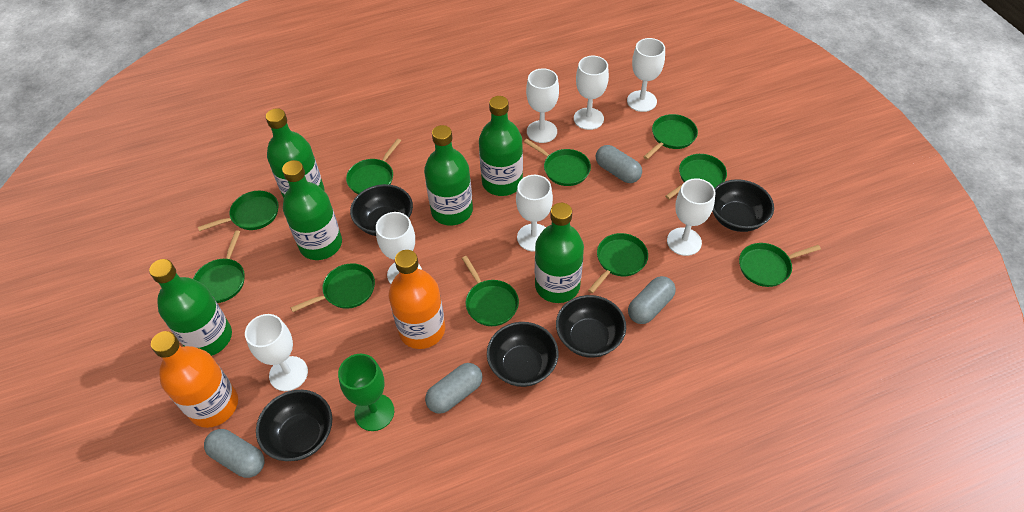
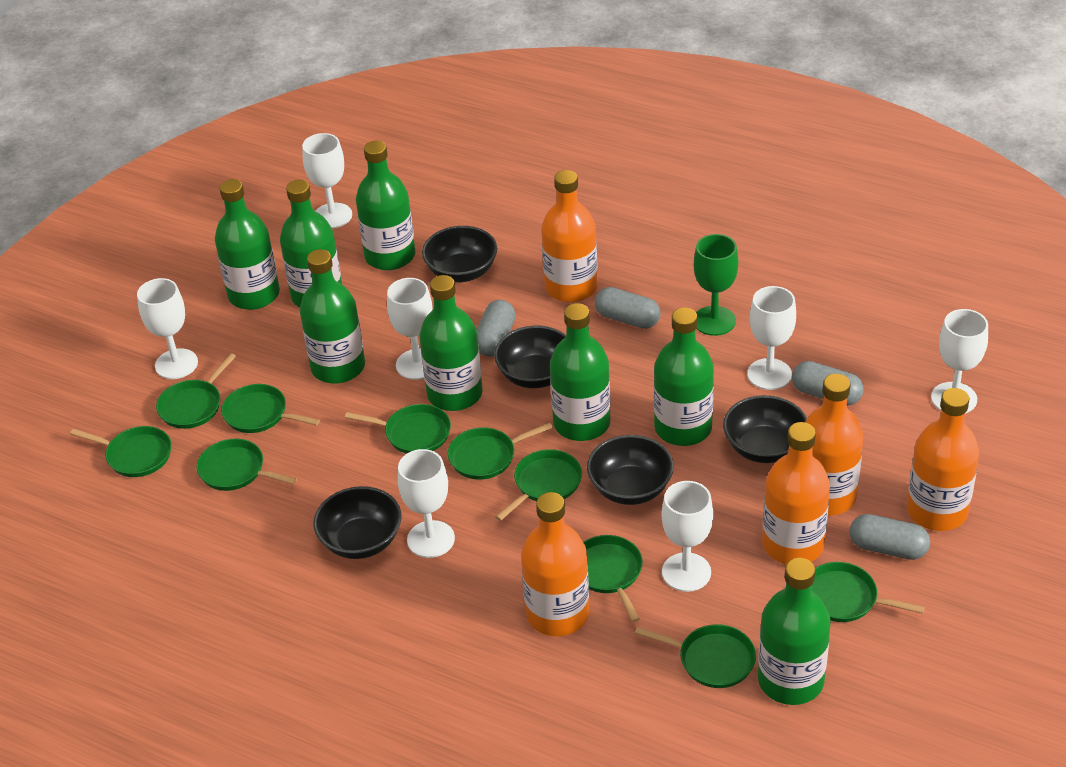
green bottle: [149,259,232,356] [266,108,324,198] [282,160,342,260] [424,125,473,225] [479,96,523,196] [535,203,584,303] = 6 -> [215,179,280,310] [280,180,342,308] [300,249,365,383] [356,141,416,270] [419,275,483,411] [550,303,610,441] [654,307,714,446] [758,558,831,705] = 8
orange bottle: [151,331,238,428] [388,250,445,349] = 2 -> [521,492,589,636] [541,170,598,302] [762,422,830,564] [805,374,864,515] [907,388,979,531] = 5

